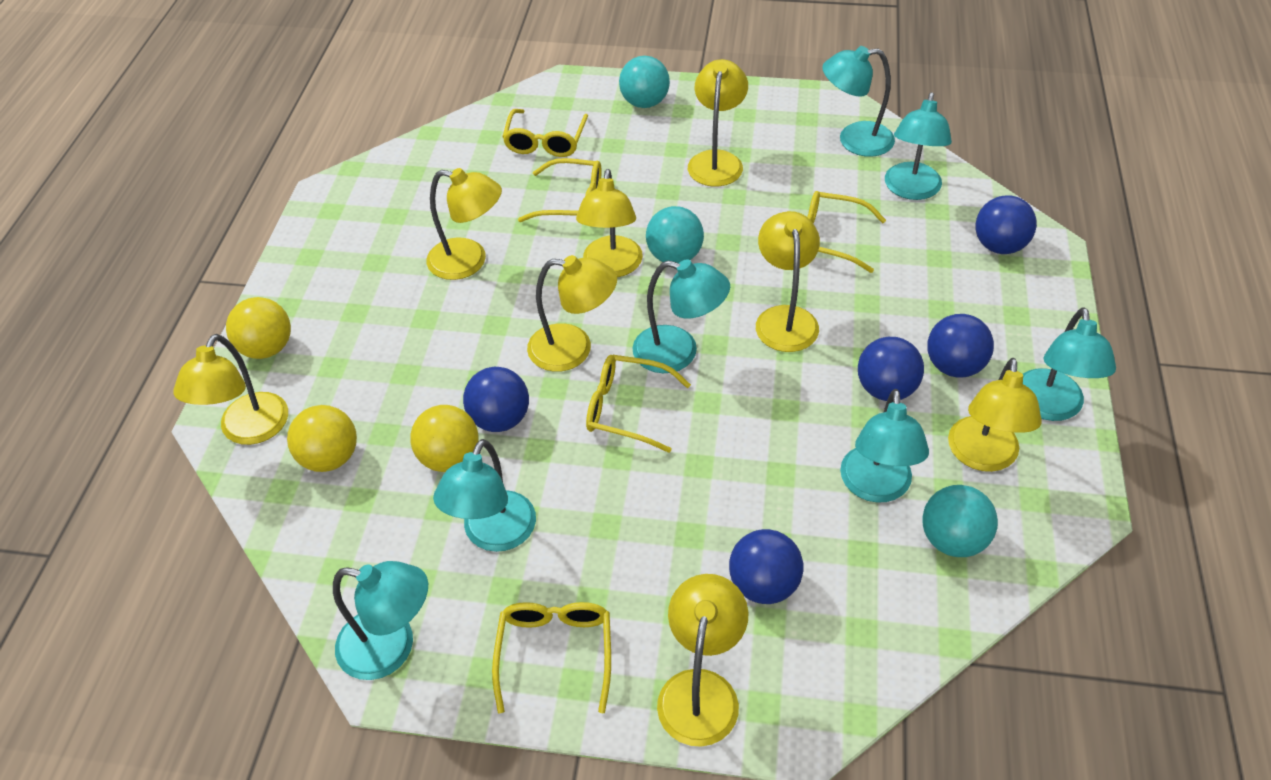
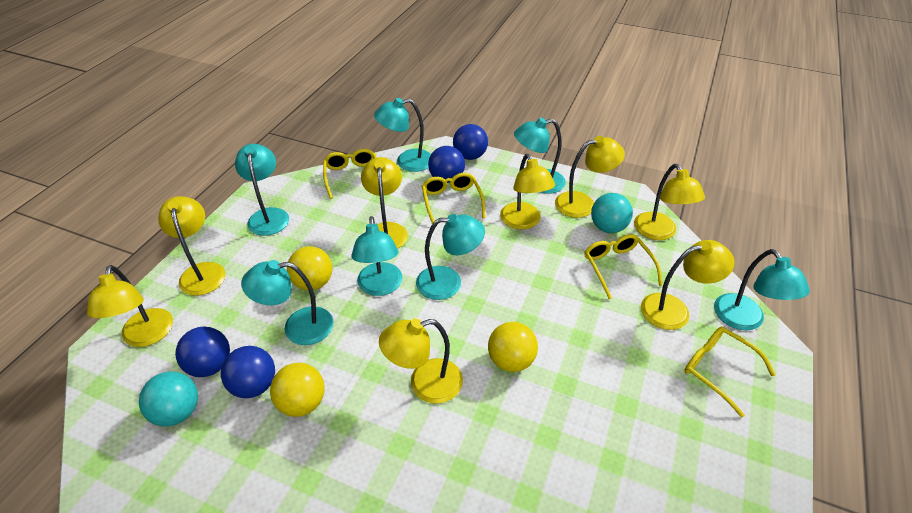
blue ball: [463,367,529,432] [729,529,804,604] [858,337,924,401] [927,314,994,378] [976,195,1037,254] = 5 -> [175,327,230,377] [221,346,275,398] [428,146,465,183] [453,124,488,160] = 4
turquoise ball: [619,56,670,108] [646,206,704,263] [922,485,998,557] = 3 -> [139,372,198,426] [591,193,633,233] = 2
yellow glasses: [492,602,611,713] [502,109,588,157] [518,158,602,222] [586,355,691,453] [807,191,886,273] = 5 -> [323,149,377,199] [422,173,485,224] [585,234,663,299] [684,326,776,417] = 4

